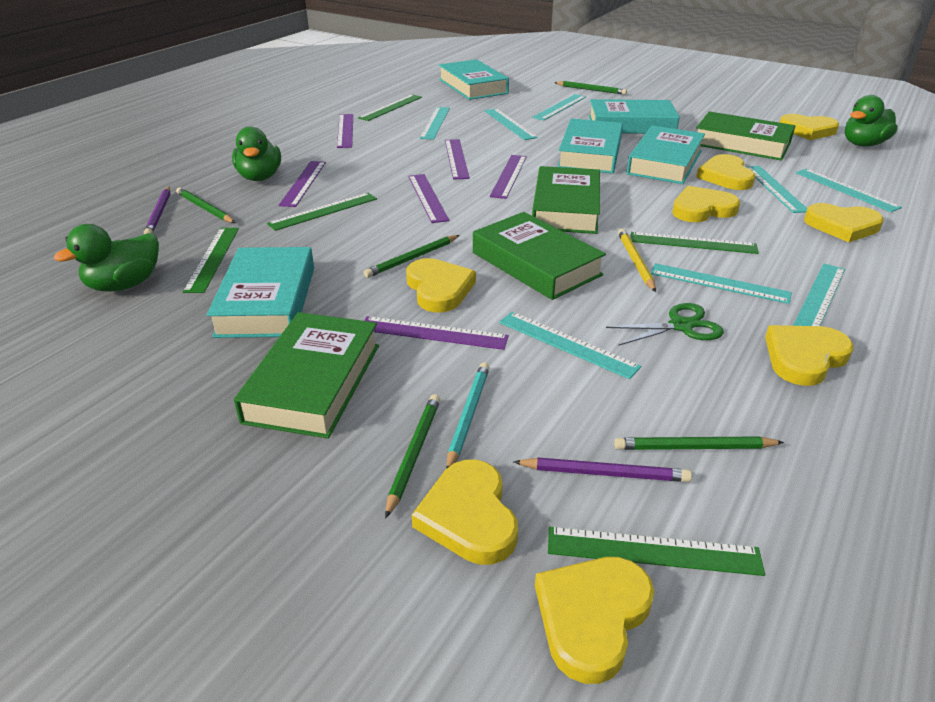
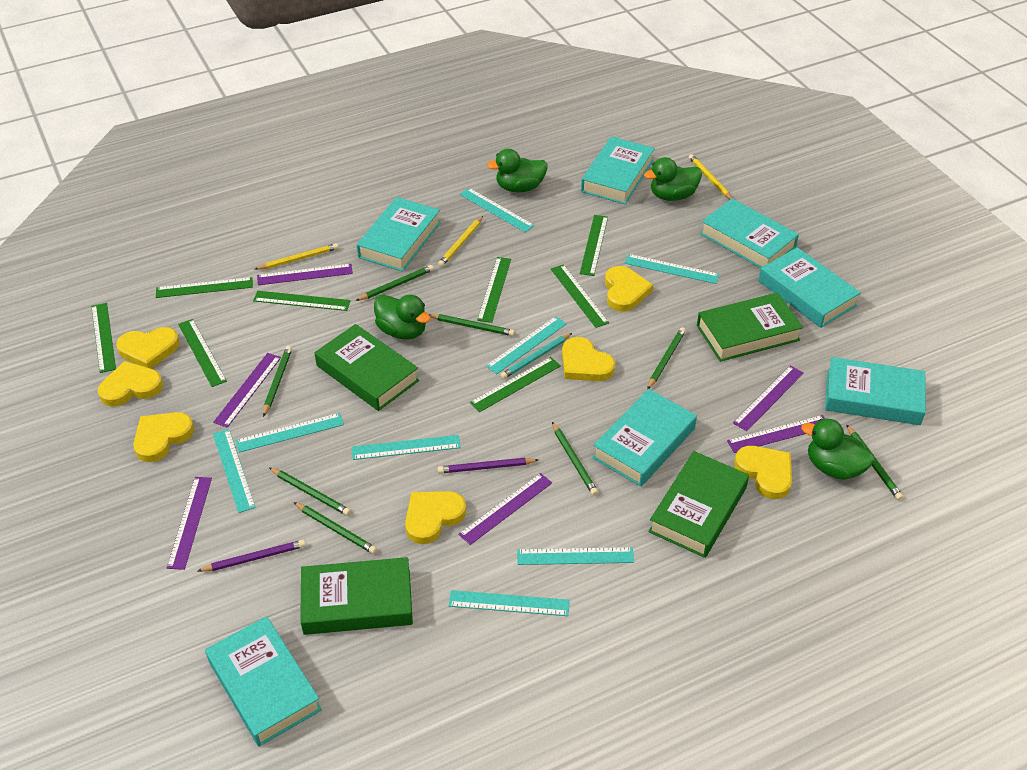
green duck: [54,224,159,291] [232,127,281,181] [845,95,898,147] = 3 -> [374,295,431,340] [487,149,548,192] [644,157,702,201] [801,419,875,480] = 4
green pencil: [176,187,235,223] [363,235,460,278] [385,394,440,518] [554,81,627,95] [614,436,784,450] = 5 -> [263,346,292,417] [269,468,351,516] [293,502,377,554] [356,265,434,301] [429,314,515,336] [552,422,598,496] [647,327,686,390] [846,424,903,500] = 8
green ruler: [183,228,239,293] [267,193,377,231] [358,94,422,121] [548,527,765,576] [631,232,759,254] = 5 -> [91,303,116,373] [156,277,253,298] [178,319,227,387] [253,291,351,311] [470,357,561,412] [477,257,511,323] [551,264,609,328] [580,215,608,276] = 8
green scissors: [606,303,724,346] = 1 -> none = 0
turquoise book: [207,247,314,338] [439,59,509,100] [558,119,623,174] [589,99,680,134] [627,125,705,184] = 5 -> [205,616,322,747] [357,197,441,272] [581,136,655,205] [592,389,697,487] [700,198,799,268] [758,247,861,328] [825,357,926,425] = 7
yellow heart: [406,258,476,313] [412,459,518,565] [535,557,654,684] [672,186,740,222] [696,154,755,190] [765,325,854,386] [779,114,839,140] [804,203,884,242] = 8 -> [98,361,163,407] [116,327,180,369] [133,412,194,462] [405,491,466,544] [562,337,615,381] [605,266,653,312] [734,446,792,499] = 7
yellow pencil: [618,229,656,292] = 1 -> [255,243,339,270] [438,216,483,267] [689,154,732,199] = 3

